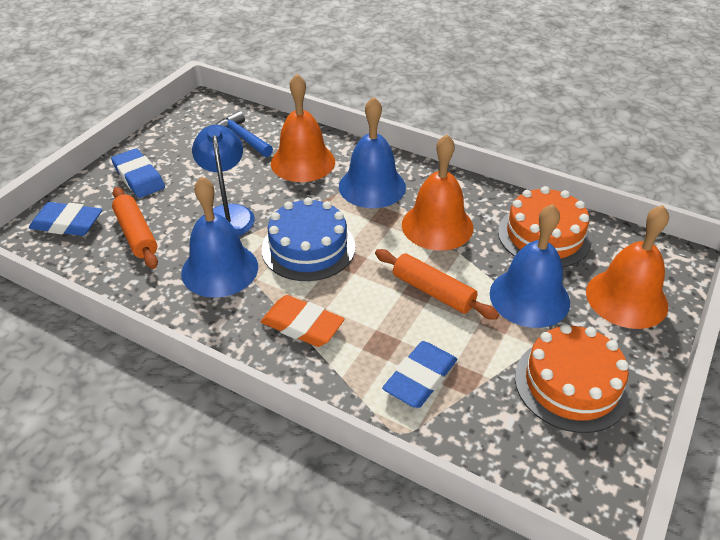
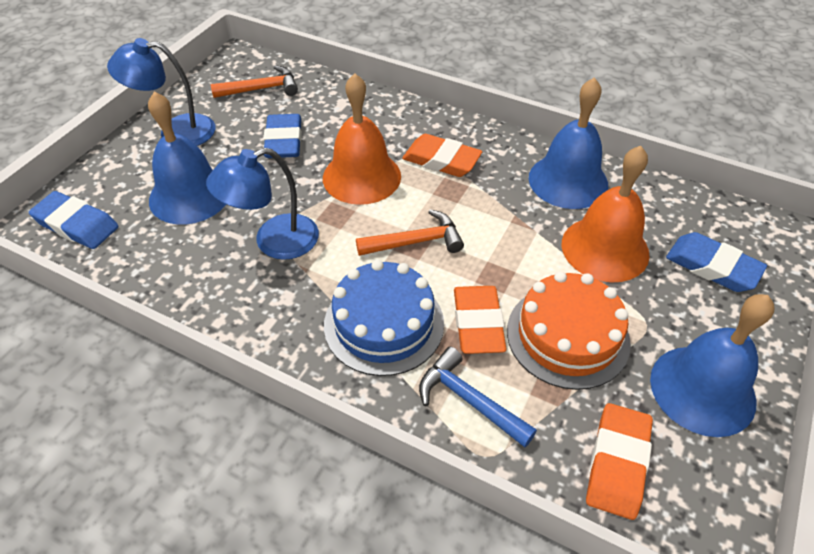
blue lamp: [192,125,255,236] = 1 -> [107,38,215,146] [206,148,319,260] = 2
orange bell: [271,74,335,182] [402,134,474,251] [586,205,669,329] = 3 -> [323,73,401,205] [562,146,650,282] = 2
orange cake: [498,186,592,267] [515,324,631,433] = 2 -> [507,271,631,390] = 1
orange eraser: [261,295,345,347] = 1 -> [402,134,482,177] [454,286,507,354] [586,403,653,520] = 3
orange hammer: none = 0 -> [211,65,298,98] [356,209,464,256] = 2
orange rolling pin: [112,187,158,269] [375,249,499,320] = 2 -> none = 0

